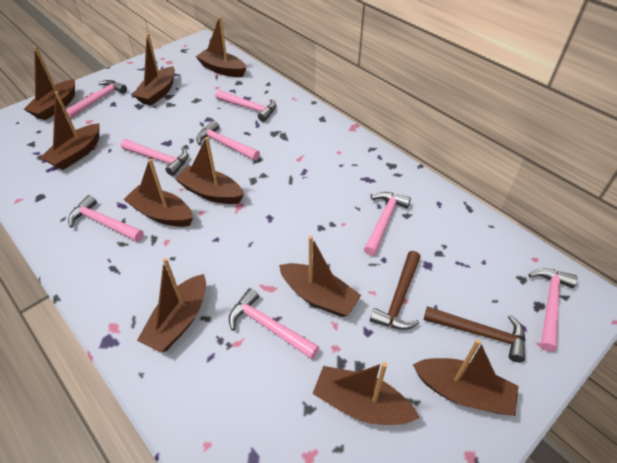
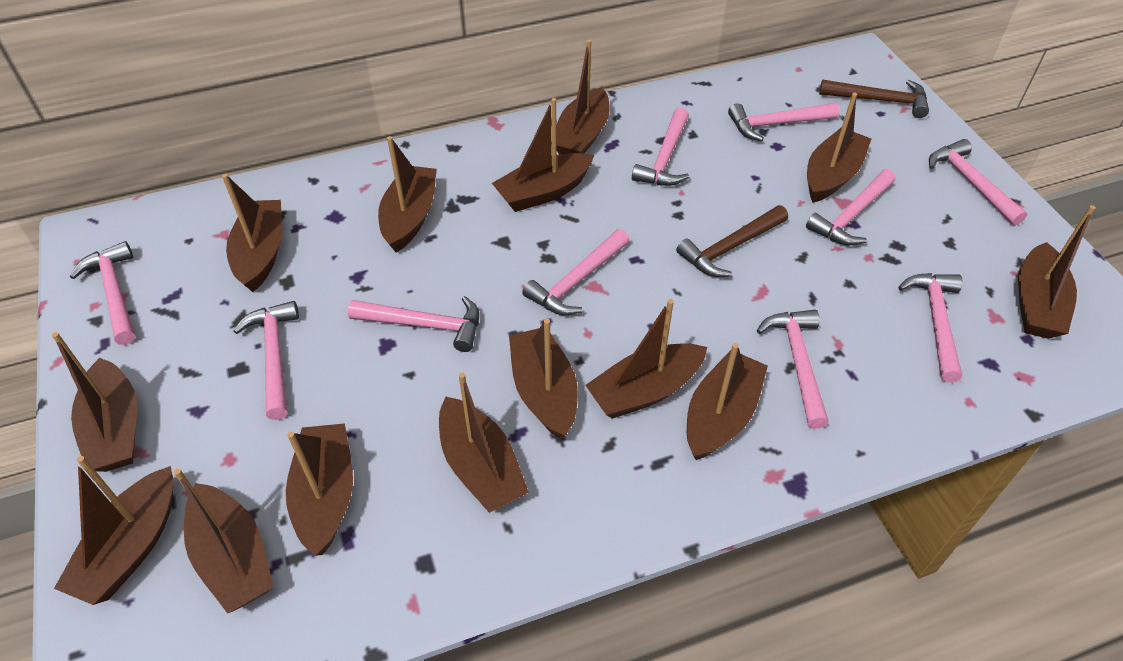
brown boat: [24,46,75,120] [40,91,100,170] [123,159,193,227] [133,33,175,106] [137,258,206,352] [175,137,244,204] [196,16,246,77] [279,236,361,317] [312,362,420,425] [413,339,519,416] = 10 -> [52,332,137,472] [54,456,173,605] [174,468,274,614] [222,174,282,292] [286,423,353,556] [378,136,437,252] [439,373,529,513] [492,98,594,212] [509,319,578,440] [551,40,610,154] [585,299,707,419] [687,343,768,460] [807,93,871,203] [1018,205,1096,339] = 14
pink hammer: [66,80,127,119] [68,195,144,242] [121,139,188,176] [196,121,260,161] [215,90,276,122] [229,288,319,359] [364,192,411,256] [529,268,578,352] = 8 -> [70,241,135,345] [233,301,299,420] [348,296,479,352] [522,229,630,315] [632,108,689,186] [728,103,840,141] [757,309,829,429] [806,169,896,245] [898,273,962,383] [929,139,1027,226] = 10

